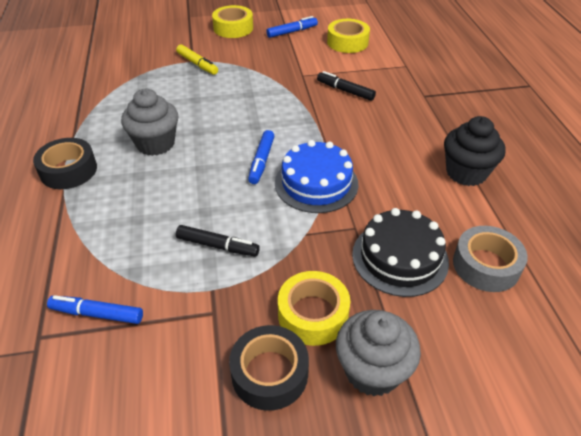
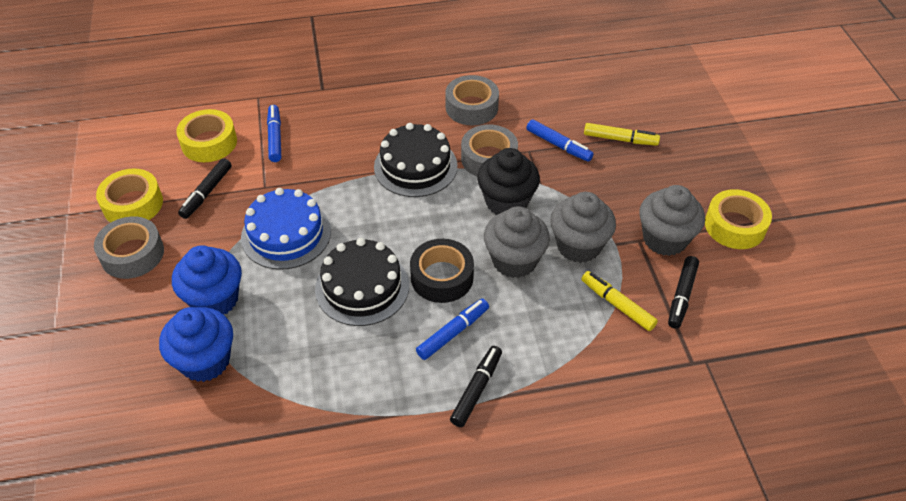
black cake: [352,208,449,297] = 1 -> [315,238,409,326] [374,123,458,197] = 2
black marker: [176,225,260,256] [317,71,376,101] = 2 -> [178,158,232,219] [450,346,502,427] [668,256,699,329] = 3
black tape: [33,138,97,189] [229,325,309,411] = 2 -> [410,239,474,303] = 1
blue cupcake: none = 0 -> [159,307,233,382] [172,245,242,315] = 2
grey cupcake: [121,89,179,156] [336,310,421,397] = 2 -> [484,206,550,278] [550,192,616,263] [639,185,705,256] = 3
grey tape: [453,226,528,292] = 1 -> [94,216,164,279] [445,75,499,125] [461,124,518,176] = 3
yellow marker: [176,44,218,75] = 1 -> [581,271,658,331] [584,123,660,146] = 2

